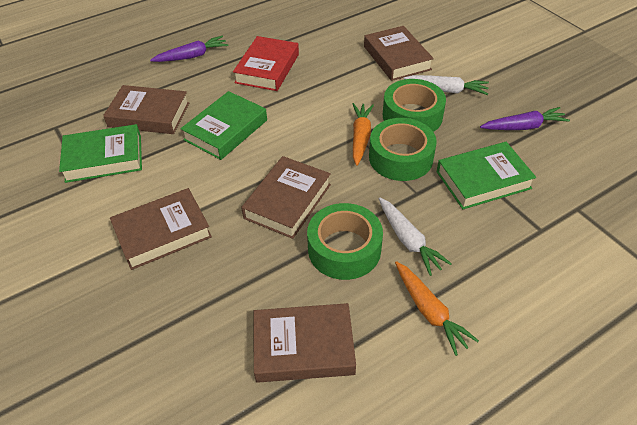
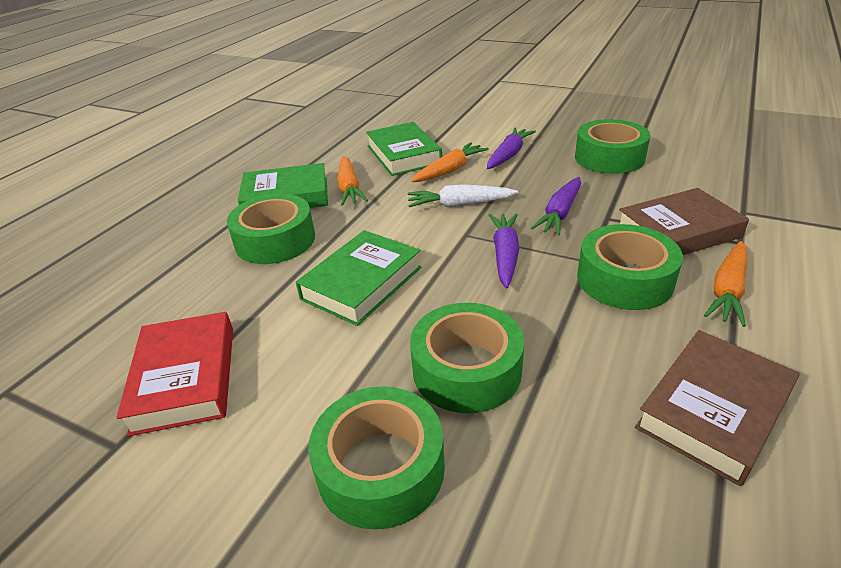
brown book: [103,85,189,134] [110,188,212,270] [241,156,331,239] [254,303,356,383] [364,26,434,81] = 5 -> [619,188,749,255] [635,330,799,486] = 2
green tape: [307,203,383,280] [369,118,437,181] [383,79,446,132] = 3 -> [227,194,315,264] [308,386,445,530] [410,303,524,413] [575,119,650,174] [577,224,683,310] = 5
orange carrot: [353,103,374,166] [395,261,479,356] = 2 -> [337,156,368,206] [411,142,489,182] [704,241,747,327] = 3
purple carrot: [150,36,228,62] [480,107,570,130] = 2 -> [487,127,536,169] [489,214,519,289] [531,177,581,235] = 3
white carrot: [379,198,452,276] [404,75,489,95] = 2 -> [407,184,518,207] = 1

